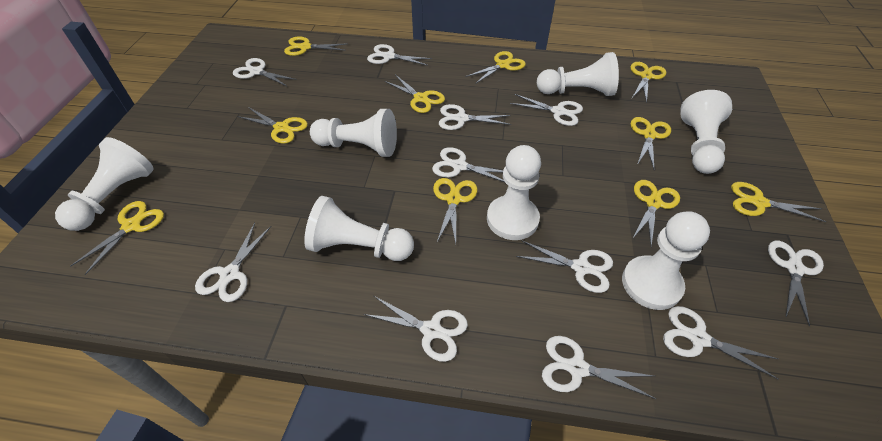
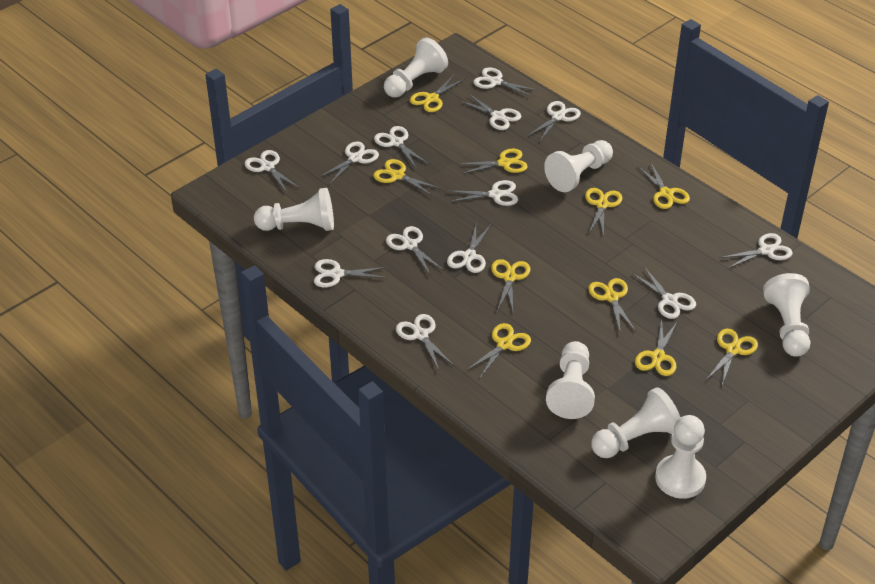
white scissors: [195,223,271,302] [233,58,297,86] [364,296,468,362] [367,44,432,66] [432,147,505,182] [439,104,511,130] [510,94,583,126] [516,240,613,293] [542,336,656,399] [663,306,778,379] [768,241,824,326] = 11 -> [245,150,300,193] [314,259,387,288] [320,142,379,184] [374,126,429,168] [386,226,443,276] [396,314,453,370] [447,225,491,273] [449,180,518,206] [460,93,521,130] [473,67,537,97] [528,101,581,141] [631,267,696,319] [720,233,793,269] = 13

